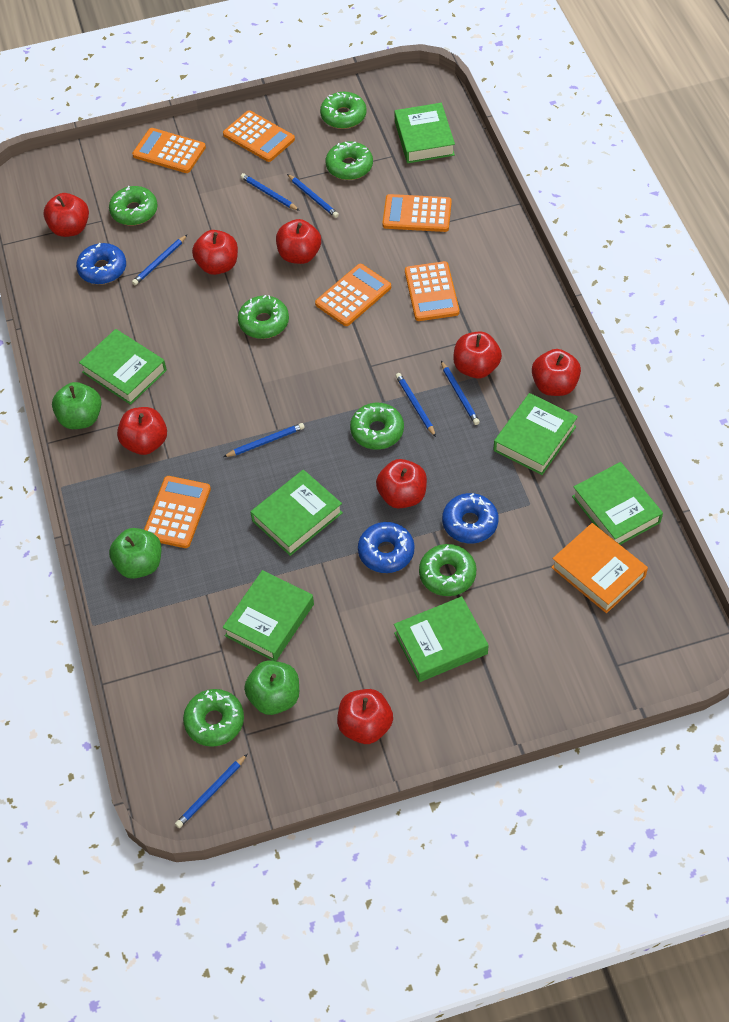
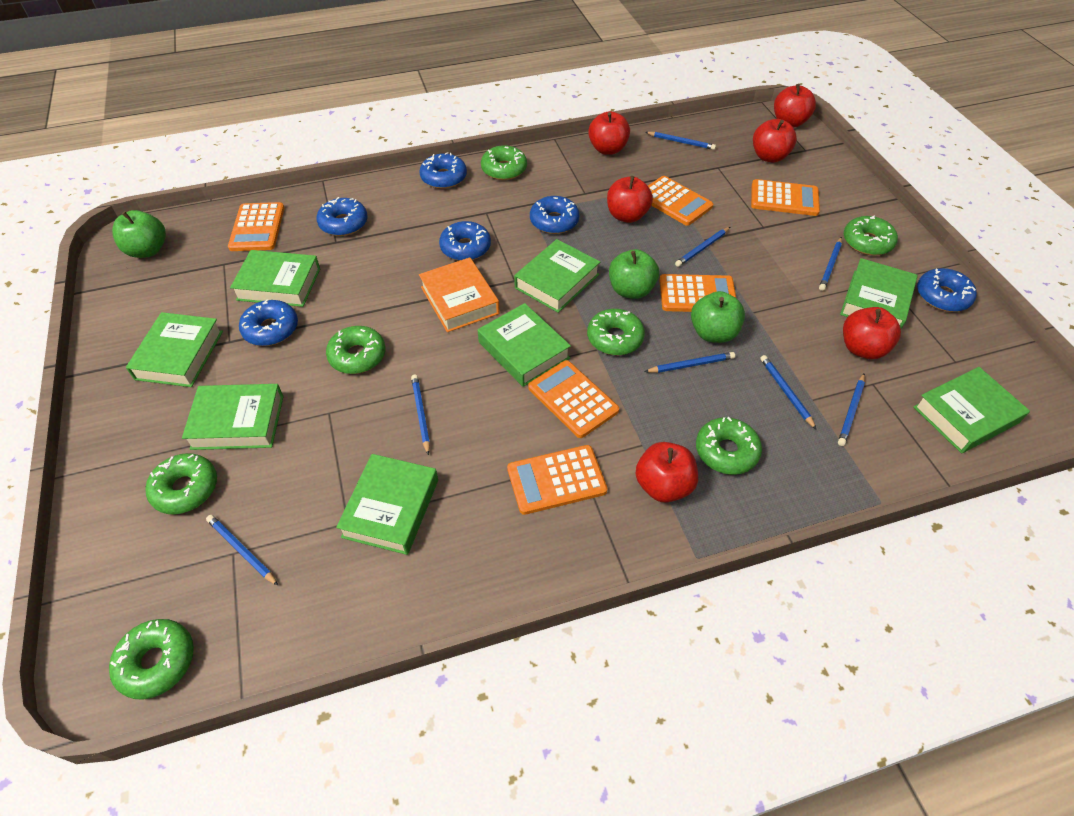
blue donut: [76,243,126,284] [358,522,414,573] [442,493,498,543] = 3 -> [239,299,298,346] [317,197,368,236] [420,152,467,189] [439,221,491,261] [530,196,579,234] [917,268,977,312] = 6
blue pencil: [132,235,187,285] [175,754,247,828] [223,423,305,457] [241,173,300,211] [287,174,339,218] [396,373,436,437] [441,361,480,425] = 7 -> [206,515,278,586] [411,375,430,455] [644,352,735,373] [645,132,716,150] [675,227,730,267] [760,355,817,430] [819,237,842,291] [838,374,865,446] = 8
green book: [79,329,167,405] [223,570,314,661] [250,470,343,556] [394,596,489,682] [395,103,455,163] [494,393,578,475] [572,462,663,545] = 7 -> [126,312,223,387] [182,384,284,450] [230,250,320,307] [336,454,438,555] [478,303,571,387] [514,239,600,313] [840,258,917,329] [913,367,1030,453] = 8
red apple: [44,193,89,237] [117,407,167,455] [192,230,238,275] [276,219,321,264] [337,689,393,744] [376,459,427,509] [453,331,502,378] [532,349,581,396] = 8 -> [588,111,630,155] [607,176,653,223] [636,442,698,503] [753,119,797,163] [774,84,816,127] [843,307,901,359] = 6

